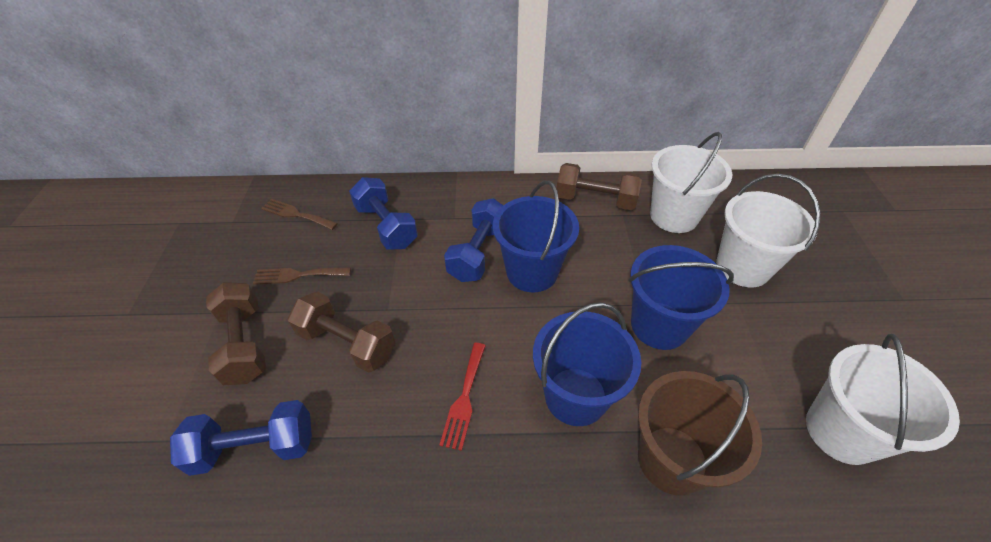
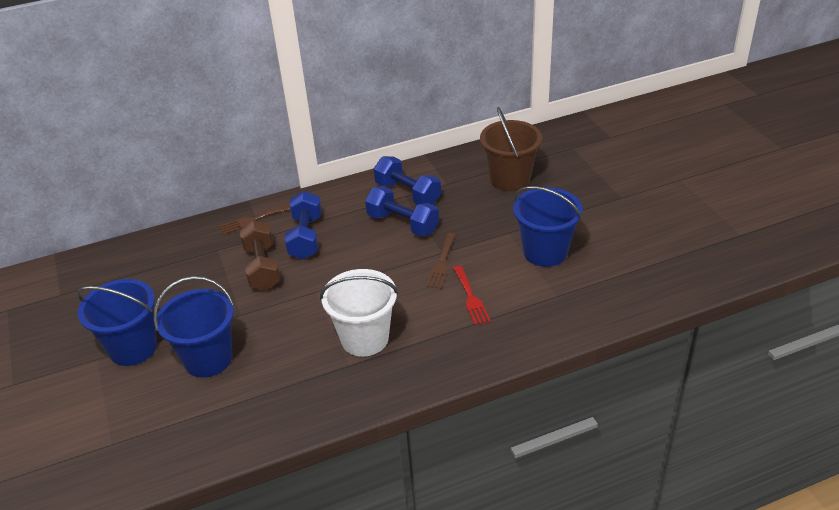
brown dumbbell: [206,282,266,385] [288,292,395,373] [556,163,642,210] = 3 -> [239,220,281,290] = 1
white bucket: [650,132,732,233] [716,174,821,287] [806,334,960,465] = 3 -> [320,269,399,356] = 1

